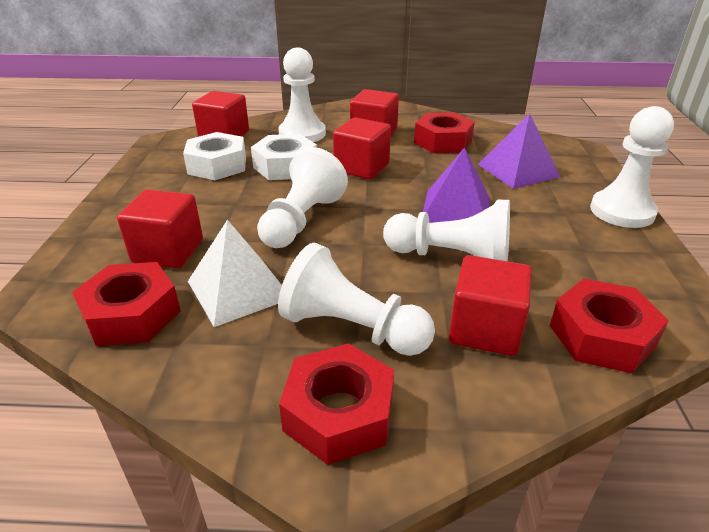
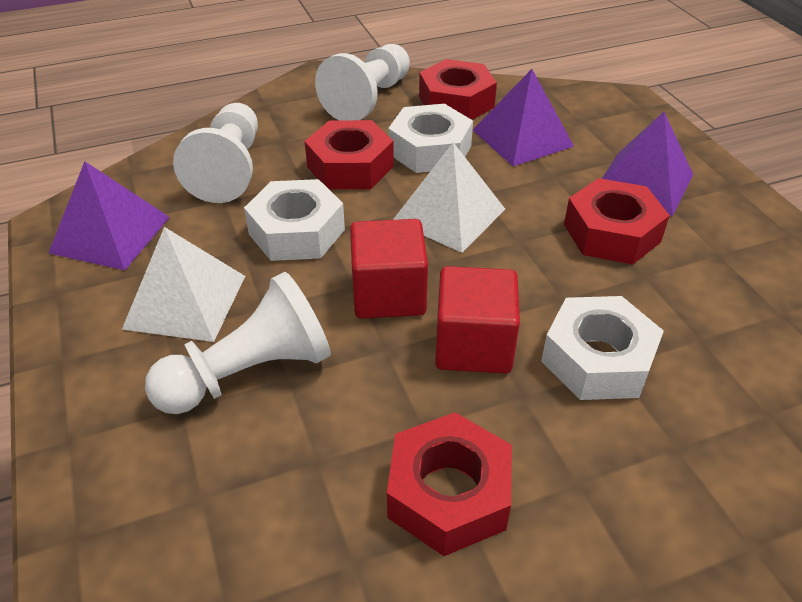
purple pyramid: [423,148,490,223] [478,113,560,189] = 2 -> [49,161,170,270] [473,69,574,166] [602,112,693,216] = 3
red cube: [117,189,203,268] [192,91,249,137] [333,117,391,180] [350,89,399,136] [449,255,532,356] = 5 -> [350,219,428,319] [435,266,520,374] = 2
white nut: [183,132,246,180] [251,134,317,180] = 2 -> [244,179,345,261] [388,104,473,173] [541,296,664,400] = 3
white pawn: [257,147,348,248] [278,48,326,142] [278,243,435,356] [383,200,510,261] [590,106,674,228] = 5 -> [145,272,331,414] [173,103,258,203] [315,44,410,120] = 3
white pyramid: [188,220,282,327] = 1 -> [122,227,245,342] [393,142,505,253] = 2

